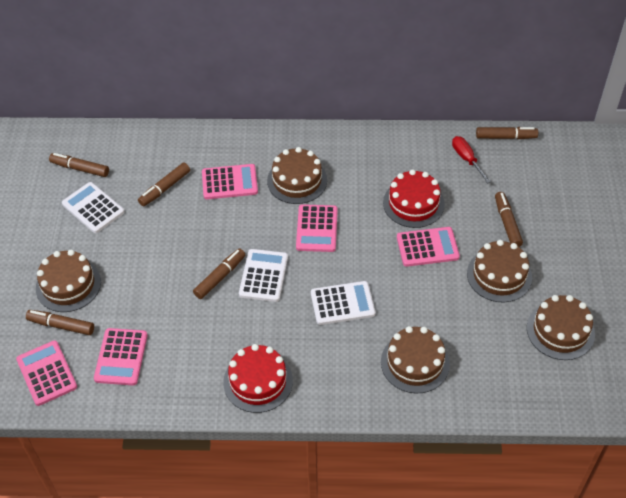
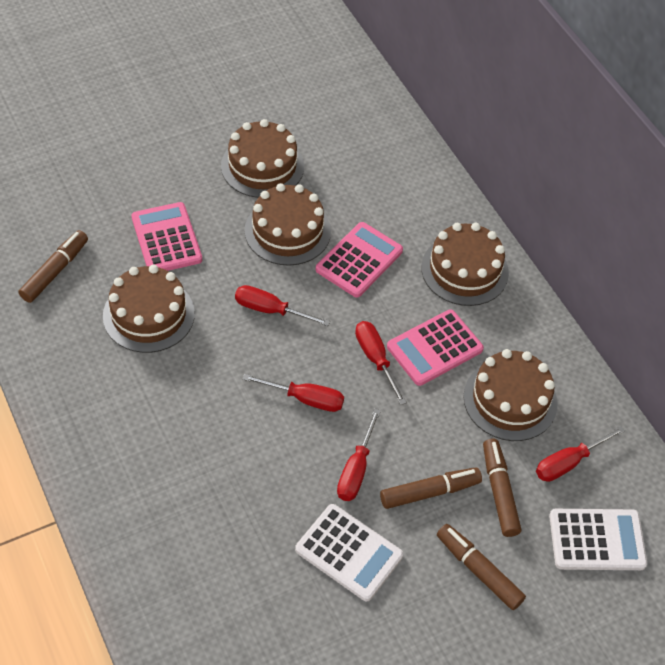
brown marker: [26,310,94,335] [49,153,109,177] [138,163,190,206] [193,248,245,299] [476,127,538,139] [495,192,523,247] = 6 -> [18,230,88,303] [380,467,482,509] [437,524,526,610] [483,439,521,537] = 4
pink calculator: [16,340,77,406] [94,328,147,385] [202,164,258,199] [296,204,338,252] [397,227,460,267] = 5 -> [131,202,202,271] [316,222,403,298] [387,310,484,386] = 3
red cake: [223,344,293,413] [383,169,445,228] = 2 -> none = 0
red screwdriver: [452,136,491,184] = 1 -> [235,285,330,326] [243,374,344,412] [337,409,381,501] [355,321,407,405] [536,426,625,482] = 5
white calculator: [62,182,124,233] [239,249,288,302] [311,281,375,325] = 3 -> [295,504,403,601] [549,509,647,570] = 2

